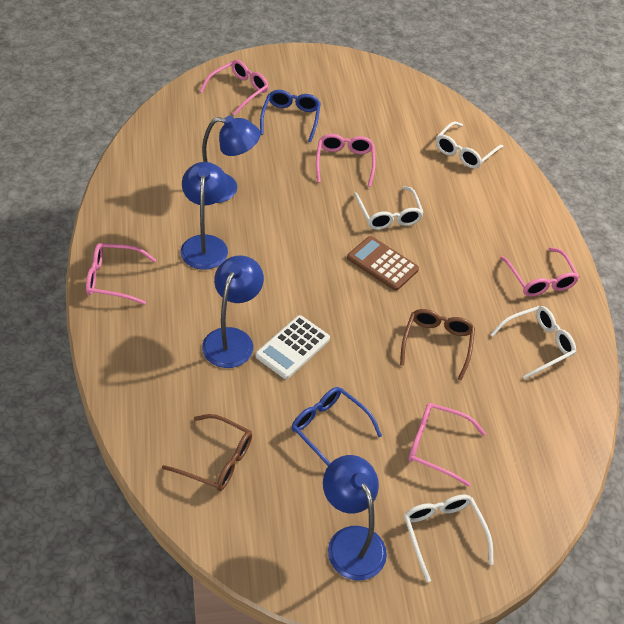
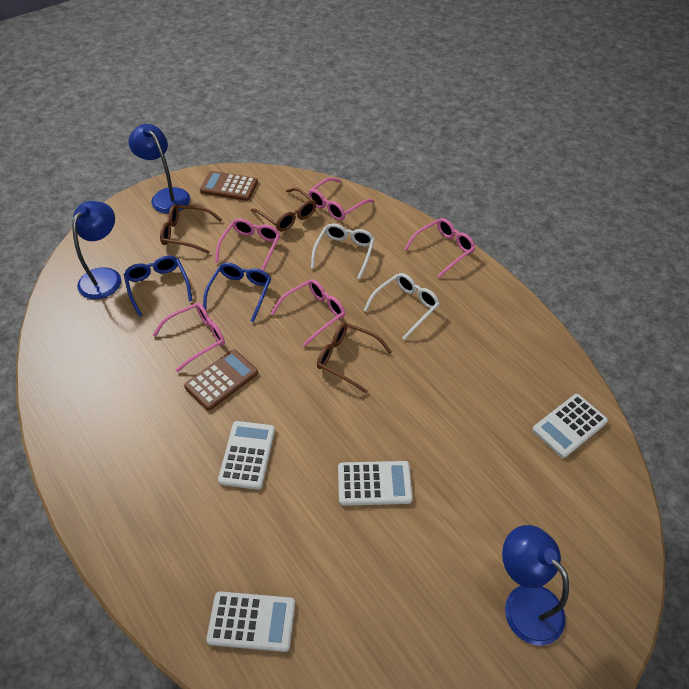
blue lamp: [180,162,228,270] [202,115,260,203] [202,256,264,368] [323,455,387,580] = 4 -> [72,201,121,299] [129,124,190,213] [502,525,569,645] = 3
brown calculator: [347,236,419,291] = 1 -> [184,349,258,410] [200,171,258,201] = 2
brown glasses: [162,414,252,491] [400,309,475,381] = 2 -> [160,204,222,254] [251,187,316,232] [317,323,392,393] = 3
white calculator: [256,315,330,379] = 1 -> [206,591,295,652] [218,421,275,490] [338,461,413,506] [532,394,608,458] = 4
white glasses: [354,186,424,230] [404,495,494,582] [436,121,503,169] [490,306,576,379] = 4 -> [311,223,375,279] [364,273,440,340] = 2

